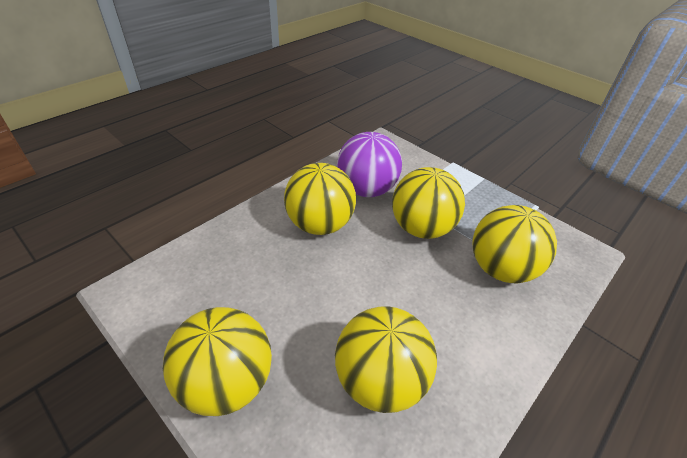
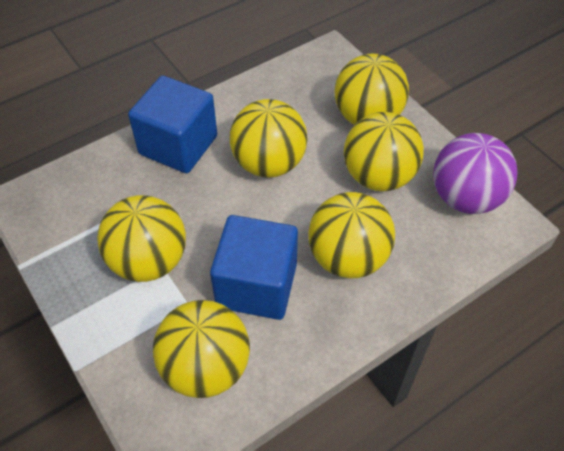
blue cube: none = 0 -> [128,76,217,173] [210,215,298,320] = 2
yellow ball: [163,307,272,416] [284,163,356,235] [335,306,437,413] [392,167,465,239] [472,205,557,283] = 5 -> [97,195,186,282] [153,300,250,398] [230,99,308,178] [308,192,395,278] [334,53,409,125] [344,112,424,191] = 6

